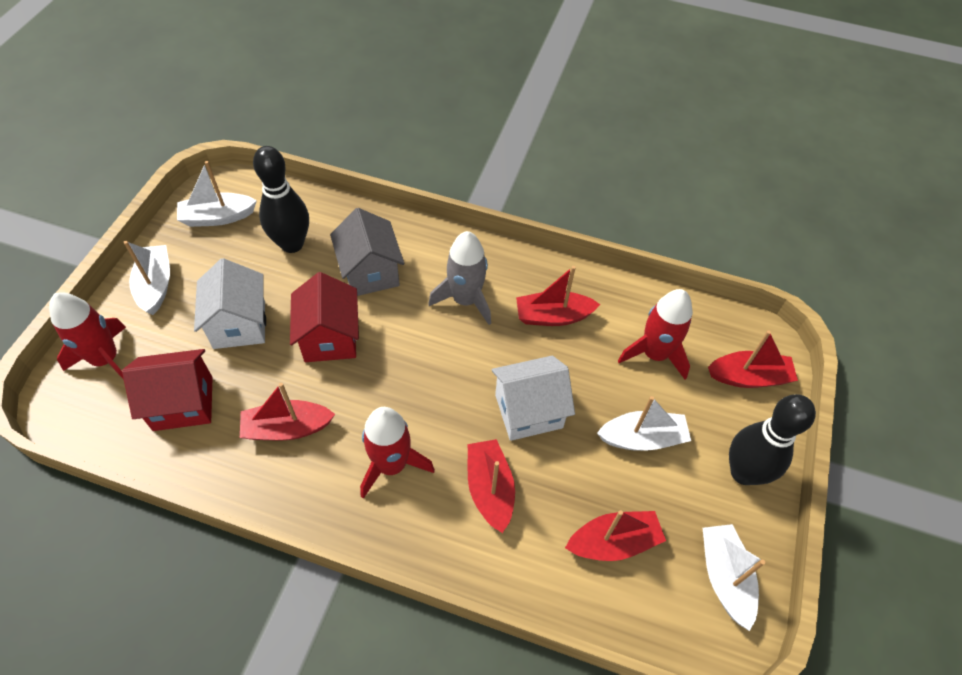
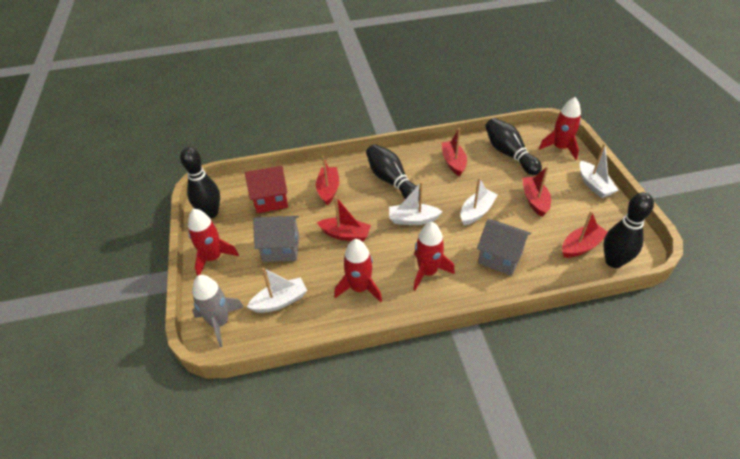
black bowling pin: [253,146,309,253] [729,394,816,485] = 2 -> [180,147,220,219] [366,144,420,202] [485,118,542,175] [603,192,654,268] = 4
grey house: [330,208,404,296] = 1 -> [253,216,299,262] [477,219,531,276] = 2
red house: [122,349,213,431] [290,272,359,362] = 2 -> [245,166,288,213] = 1
red rocket: [49,292,126,380] [360,407,435,499] [618,289,693,379] = 3 -> [188,208,239,276] [334,239,382,302] [413,222,455,291] [539,97,581,160] = 4
white house: [194,258,266,349] [492,356,575,441] = 2 -> none = 0

